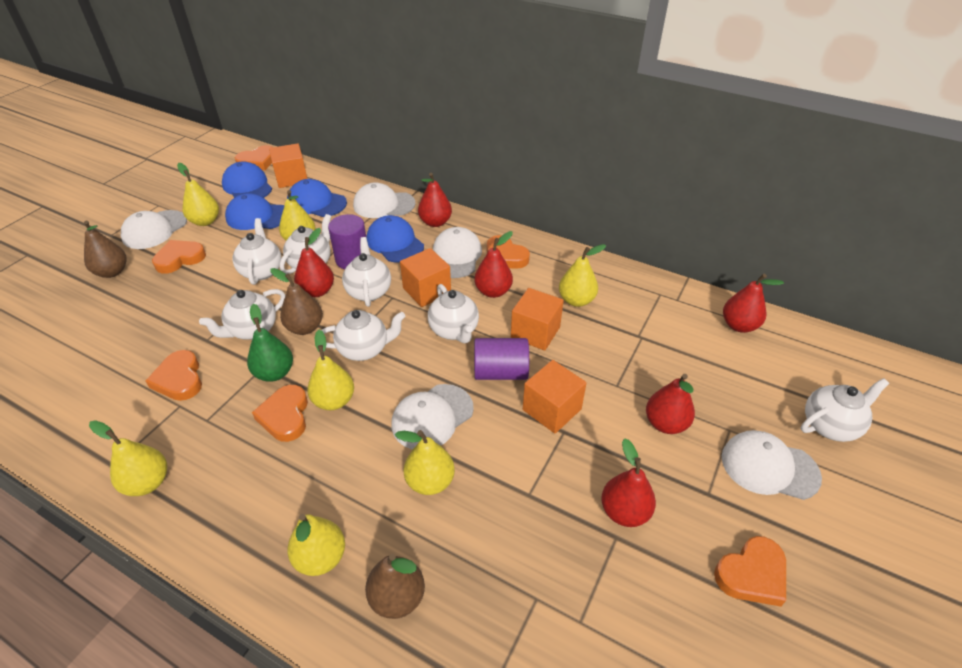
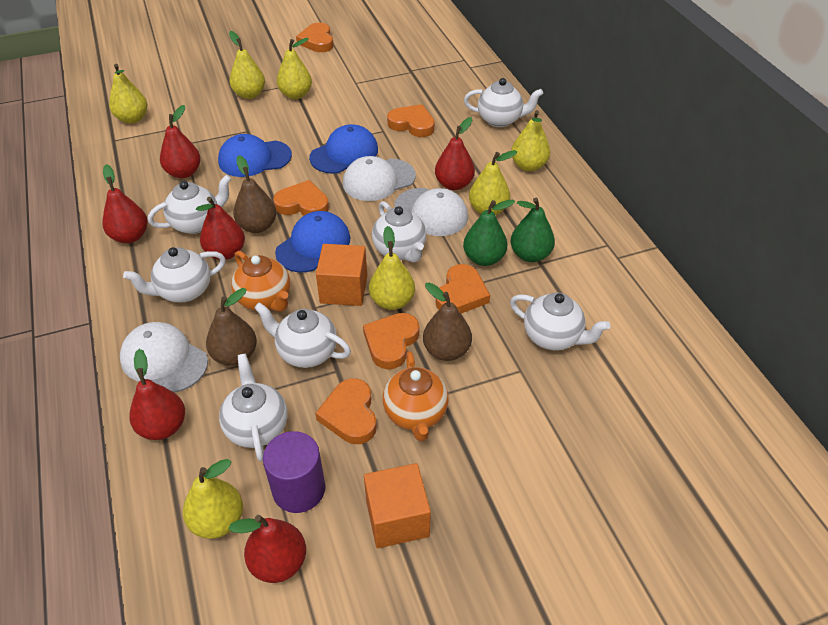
blue cap: [222,161,272,198] [225,193,285,230] [287,179,347,217] [366,215,424,263] = 4 -> [218,134,292,177] [275,211,350,272] [309,124,378,174] = 3
green pear: [247,304,293,382] = 1 -> [463,200,515,266] [510,198,555,262] = 2
orange cube: [269,143,307,188] [400,248,451,307] [511,288,564,351] [523,360,586,433] = 4 -> [316,244,367,306] [364,463,431,548] = 2
orange teapot: none = 0 -> [231,251,290,312] [383,351,449,441] = 2
purple cylinder: [328,214,366,269] [474,338,529,380] = 2 -> [263,431,325,513] = 1
white cap: [121,210,187,249] [353,182,416,218] [392,384,474,450] [433,227,482,278] [722,430,822,500] = 5 -> [120,322,208,393] [343,156,416,201] [394,188,468,236] = 3

